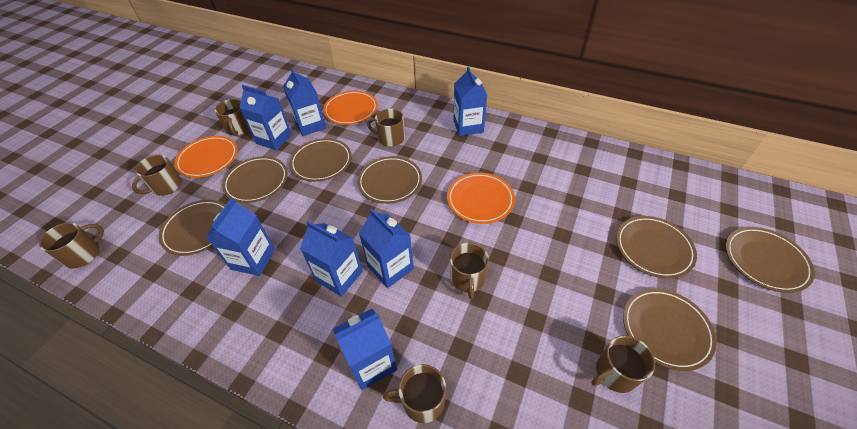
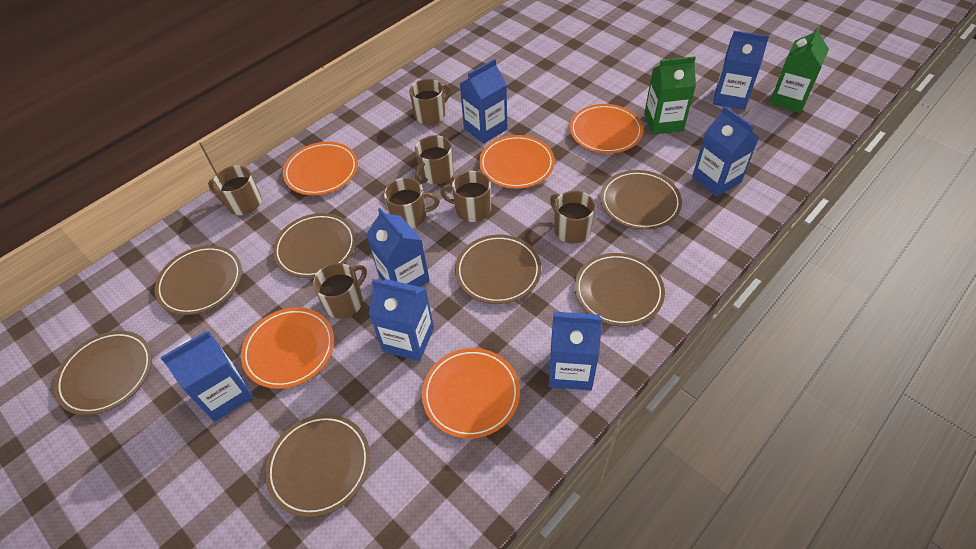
green carton: none = 0 -> [644,56,696,135] [769,26,829,113] = 2
orange plate: [174,136,238,178] [323,91,378,125] [447,172,515,224] = 3 -> [241,307,334,389] [283,142,358,195] [422,348,520,439] [479,135,555,189] [570,104,643,154] = 5

